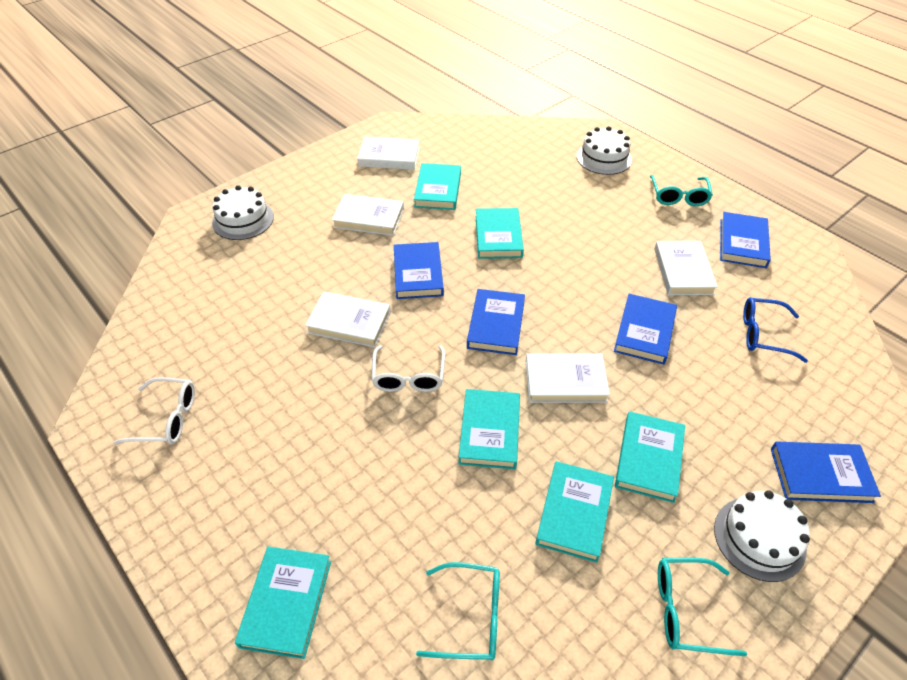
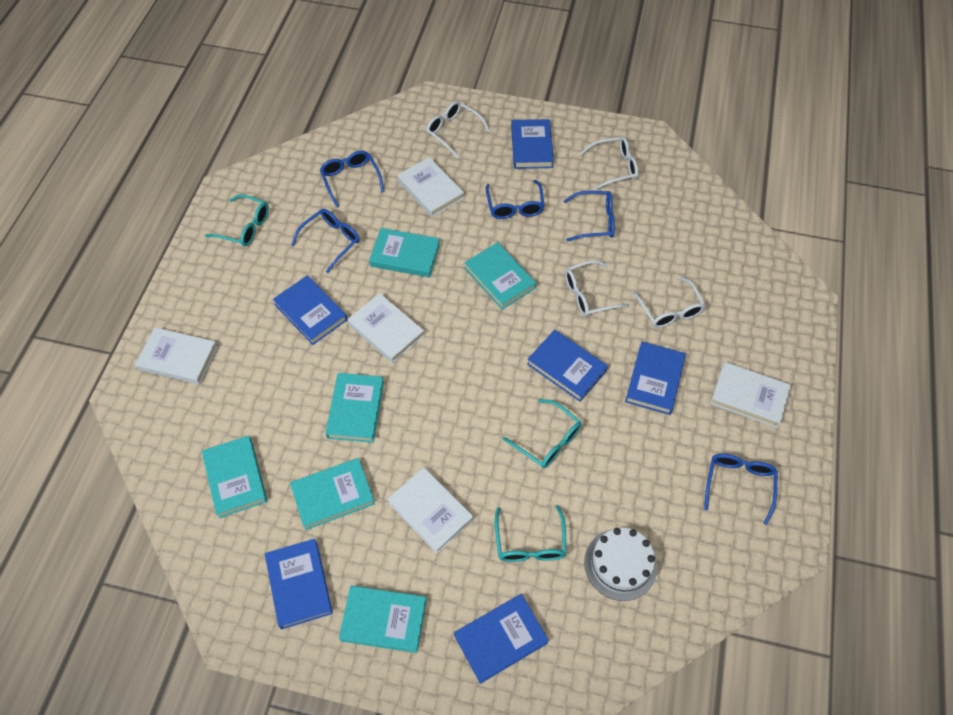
blue book: [394,242,444,299] [467,289,525,355] [614,294,677,365] [720,212,771,268] [771,441,881,503] = 5 -> [265,539,333,629] [273,275,347,345] [454,594,549,684] [511,119,554,169] [527,330,608,402] [625,342,686,415] = 6
blue glasses: [743,297,808,363] = 1 -> [291,209,360,273] [320,151,384,207] [486,180,544,219] [564,191,615,241] [704,454,778,525] = 5
white cake: [212,185,274,240] [577,126,632,175] [714,490,810,582] = 3 -> [584,527,657,601] = 1
white glasses: [113,377,195,445] [372,345,445,392] = 2 -> [426,101,490,158] [565,260,629,317] [580,137,638,190] [632,277,705,328] = 4

